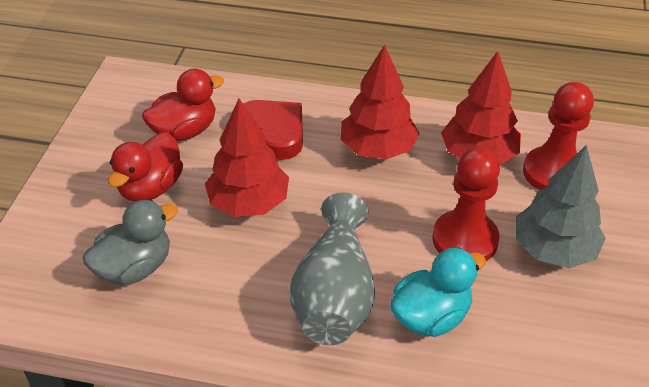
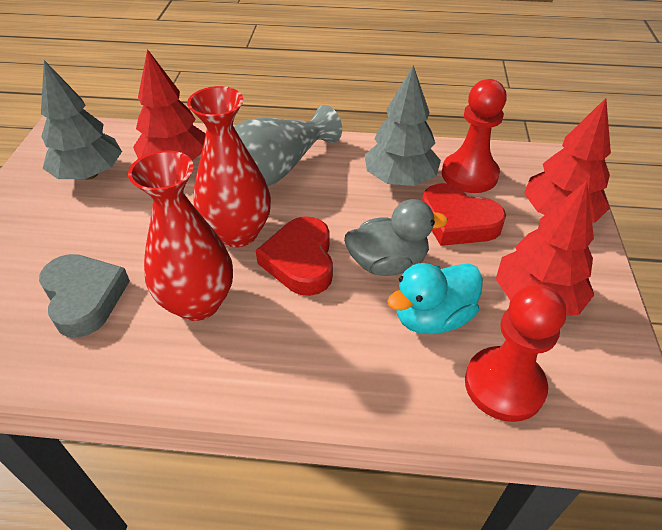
grey heart: none = 0 -> [39,254,130,338] = 1
grey tree: [516,145,606,268] = 1 -> [41,60,122,180] [365,65,441,186] = 2
red duck: [108,132,183,202] [142,69,224,141] = 2 -> none = 0
red heart: [243,100,303,160] = 1 -> [256,216,333,296] [422,183,506,246] = 2
red vase: none = 0 -> [128,150,233,321] [187,86,271,247] = 2

